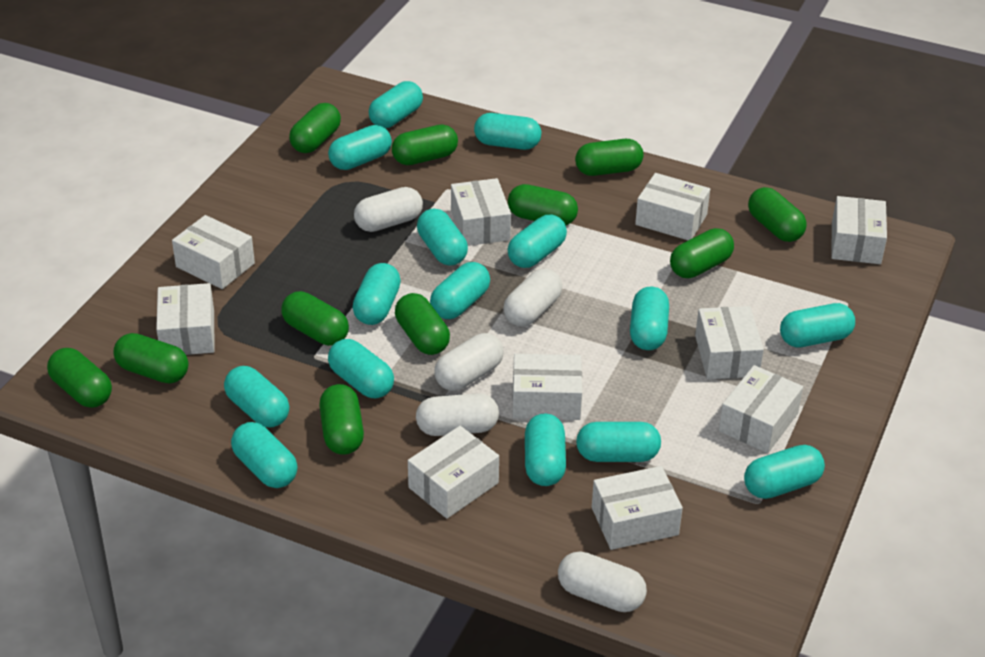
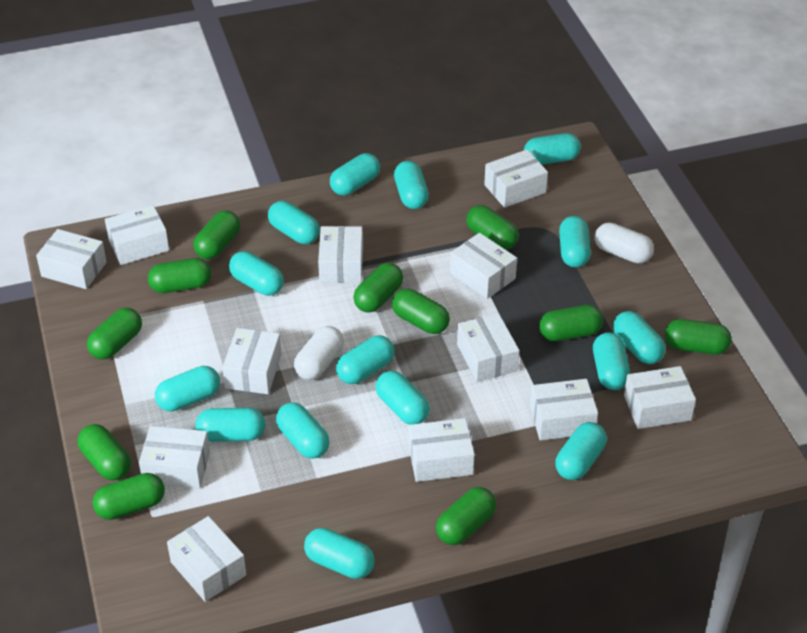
white box: [156,283,215,355] [172,215,255,289] [408,426,499,519] [451,178,511,246] [513,354,582,420] [592,466,683,550] [635,173,710,240] [695,306,764,379] [719,365,803,453] [831,196,887,264] = 10 -> [36,229,107,289] [105,205,169,265] [139,426,210,489] [167,516,246,602] [222,328,282,394] [318,226,363,283] [408,418,475,482] [450,233,517,299] [457,313,519,382] [484,150,548,208] [530,379,598,440] [624,366,696,429] = 12
white capsule: [354,187,423,232] [416,393,499,436] [434,333,503,391] [503,269,562,326] [558,551,647,612] = 5 -> [294,326,344,380] [595,222,654,263] = 2

